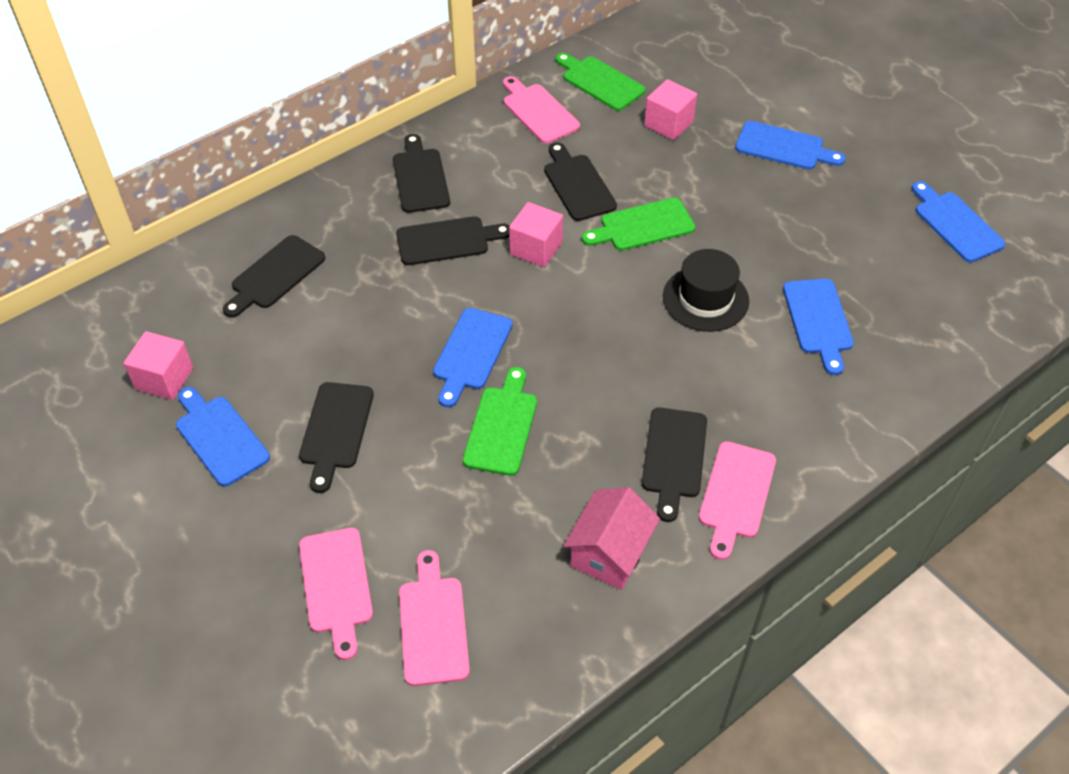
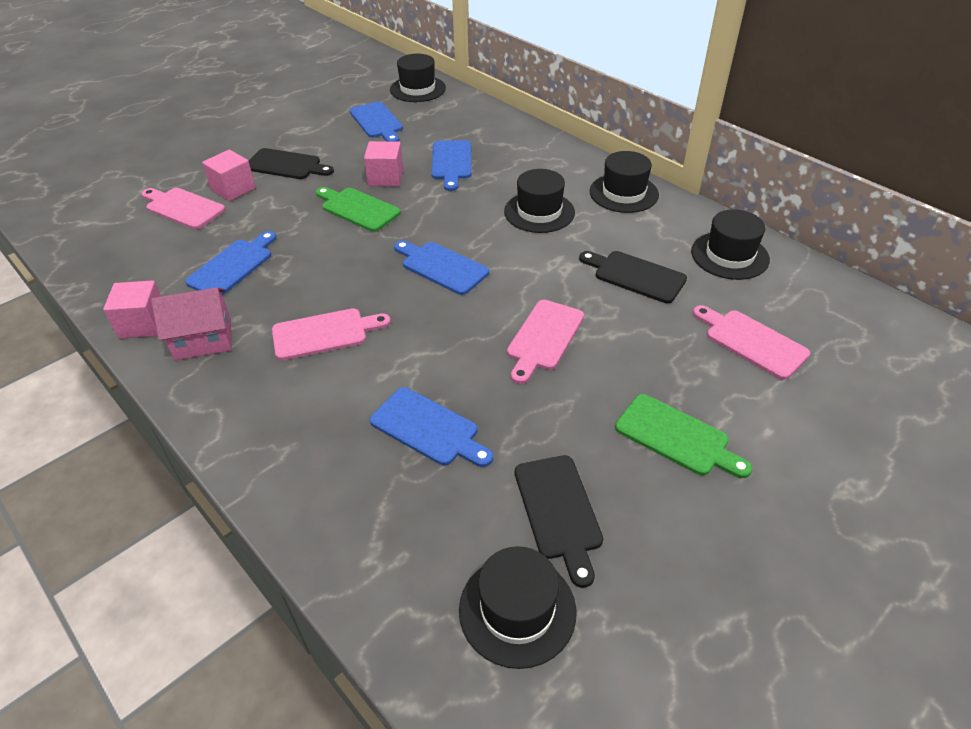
black cutting board: [223,235,325,318] [299,382,374,493] [393,134,450,213] [396,216,509,265] [544,142,617,221] [642,408,707,522] = 6 -> [249,148,334,179] [515,455,603,588] [579,251,687,303] = 3
black hat: [663,249,749,332] = 1 -> [390,54,446,102] [459,546,576,669] [504,169,575,233] [590,151,659,213] [691,209,770,280] = 5
green cutting board: [463,367,537,476] [555,53,646,111] [582,198,695,251] = 3 -> [316,187,401,232] [615,394,753,478] = 2

